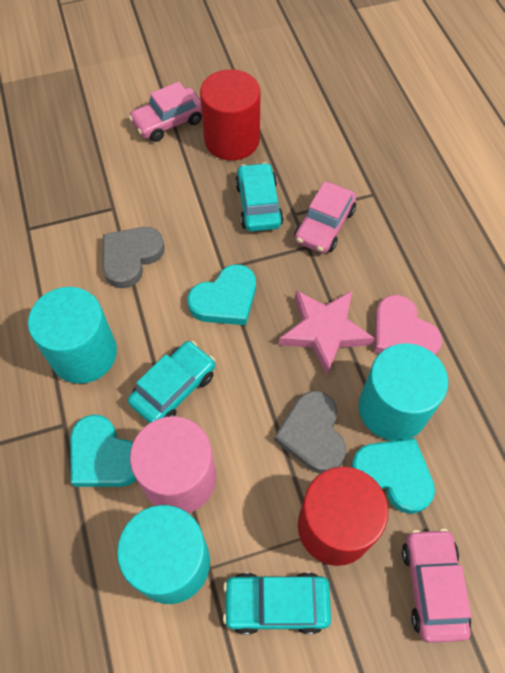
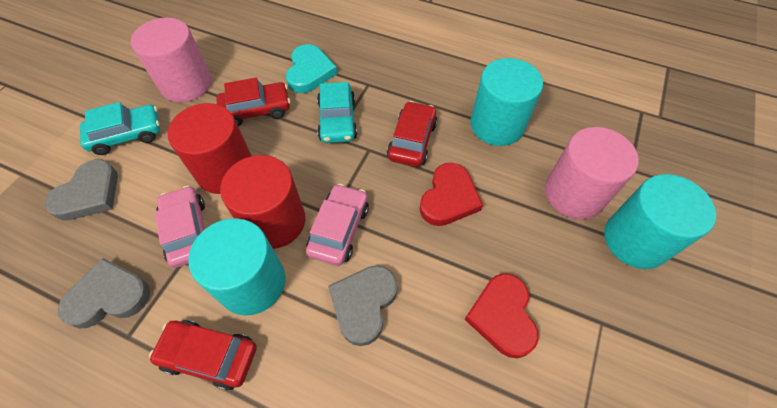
grey heart: [102,227,165,288] [274,391,346,473] = 2 -> [44,159,118,220] [58,258,150,329] [328,265,398,346] = 3
pink car: [129,82,202,142] [294,181,357,254] [402,528,471,643] = 3 -> [155,186,205,268] [306,184,369,266] = 2
pink cylinder: [130,416,216,513] = 1 -> [131,18,212,102] [545,127,639,219] = 2
pink heart: [374,295,442,355] = 1 -> none = 0
pink star: [279,290,375,376] = 1 -> none = 0
red car: none = 0 -> [149,320,257,390] [216,78,290,126] [387,101,438,167] = 3
red heart: none = 0 -> [420,163,483,226] [464,273,539,358] = 2
turquoise car: [128,341,215,423] [223,572,331,635] [235,162,284,232] = 3 -> [80,102,160,155] [317,82,357,143] = 2
turquoise heart: [70,415,136,487] [188,265,256,325] [351,438,435,514] = 3 -> [286,44,337,93] = 1

